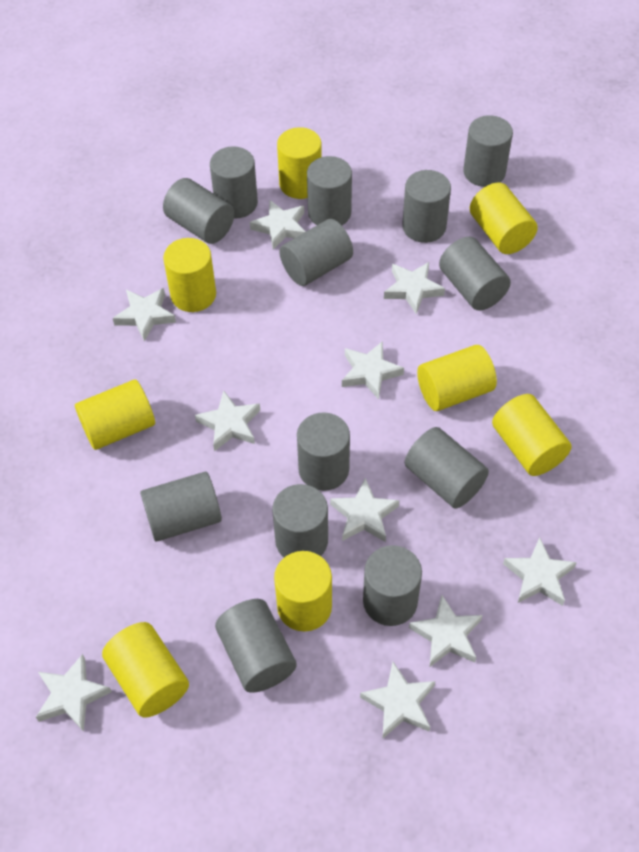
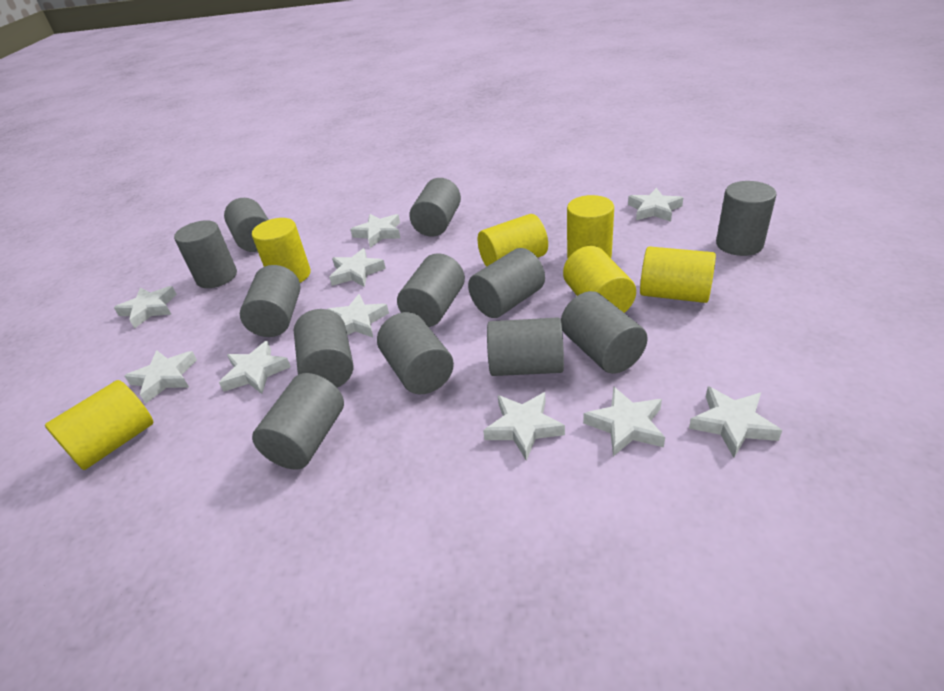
grey cylinder: [140,472,222,541] [163,178,234,244] [210,146,258,219] [215,599,297,693] [272,484,328,557] [279,219,353,286] [297,412,350,491] [307,156,352,225] [363,545,422,626] [402,170,451,243] [405,427,489,508] [439,237,511,311] [463,115,513,187] = 13 -> [174,220,237,288] [224,198,269,252] [240,265,301,337] [252,373,344,470] [294,309,353,388] [377,312,454,395] [397,253,465,327] [409,178,461,237] [468,248,545,318] [487,317,564,376] [561,291,648,374] [716,181,777,256] = 12
yellow cylinder: [75,380,155,450] [102,622,189,718] [163,238,216,312] [274,551,332,631] [277,127,322,199] [417,345,497,411] [470,182,538,254] [492,394,572,476] = 8 -> [45,380,154,470] [252,218,311,283] [478,214,548,267] [563,246,636,313] [567,195,614,258] [640,246,716,303] = 6

